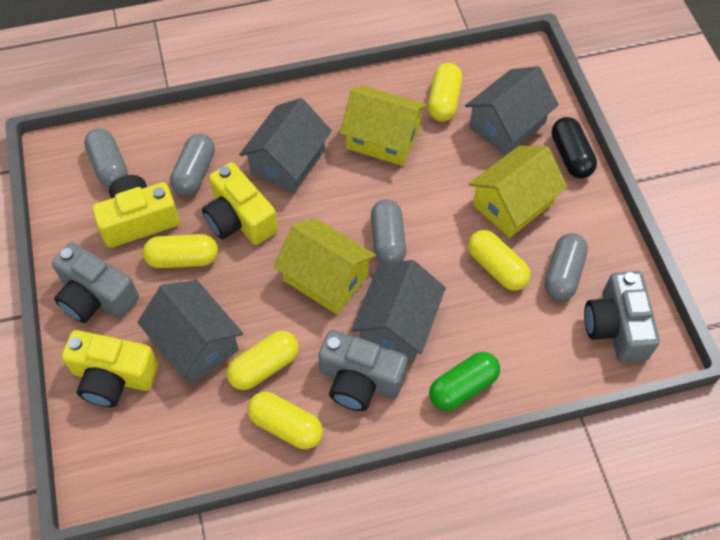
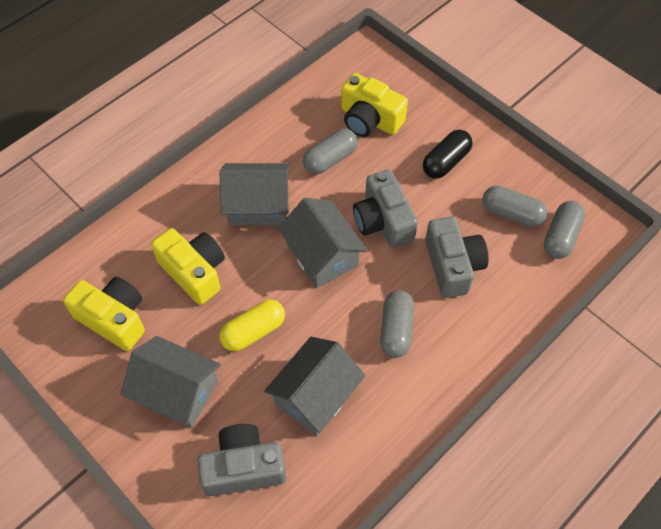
green capsule: [429,352,500,411] = 1 -> none = 0
yellow capsule: [143,234,218,268] [226,331,299,390] [247,392,323,449] [428,63,462,122] [468,230,531,291] = 5 -> [219,300,285,351] = 1
yellow house: [274,218,376,314] [340,86,427,166] [469,146,567,238] = 3 -> none = 0

